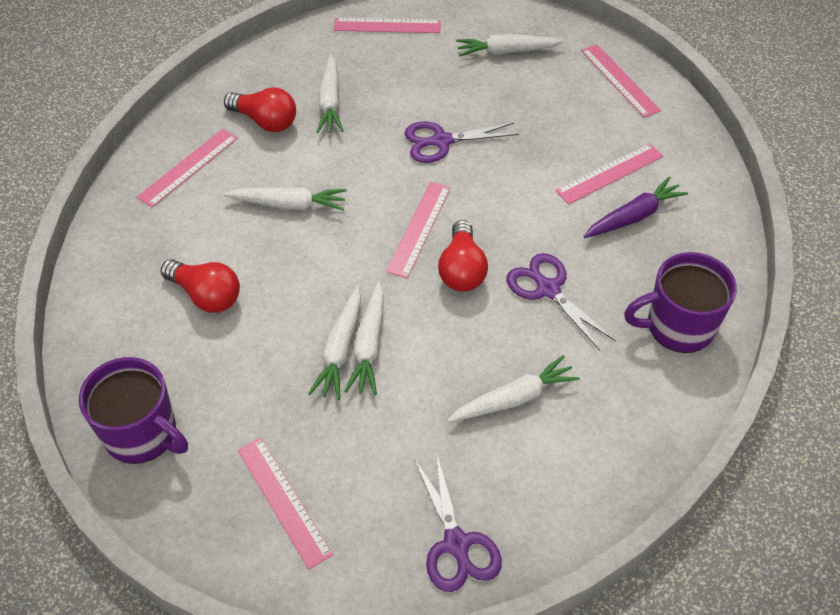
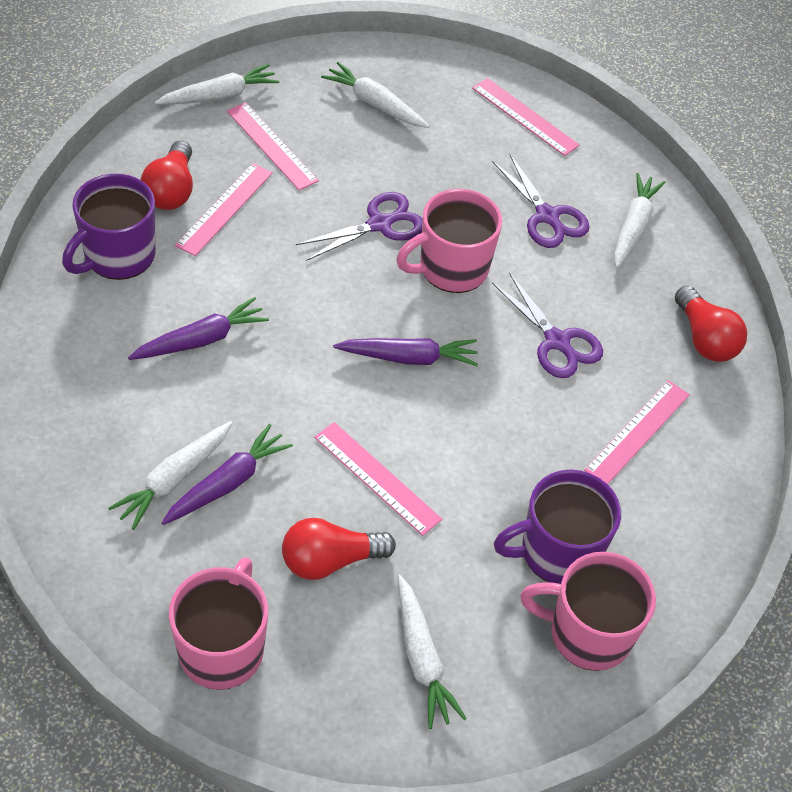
pink mug: none = 0 -> [169,557,268,690] [396,189,502,293] [520,552,656,671] = 3
pink ruler: [137,129,238,207] [238,438,333,569] [334,18,441,33] [386,182,451,278] [556,143,663,204] [581,44,661,118] = 6 -> [175,163,273,256] [227,102,319,190] [314,422,442,536] [472,78,580,156] [584,380,690,484] = 5
purple carrot: [584,176,688,238] = 1 -> [128,297,269,360] [162,424,293,525] [333,338,478,366] = 3
white carrot: [223,187,347,211] [308,286,361,400] [317,55,343,133] [344,281,384,395] [448,355,580,422] [456,34,565,56] = 6 -> [108,421,233,530] [155,64,280,105] [321,62,430,128] [398,575,467,729] [614,173,665,268] = 5

